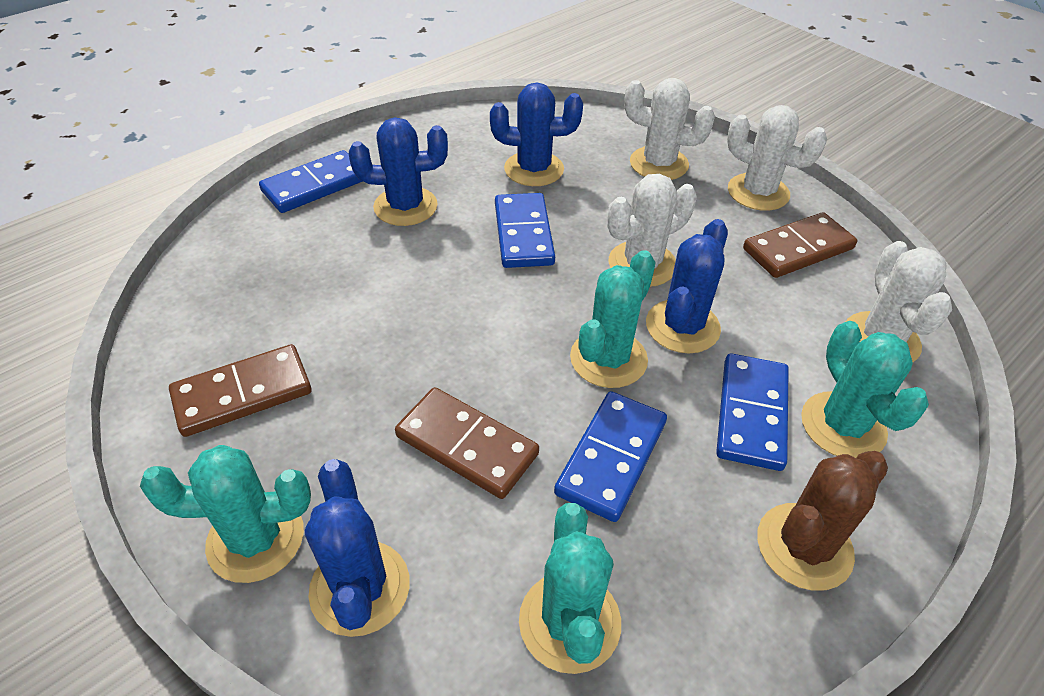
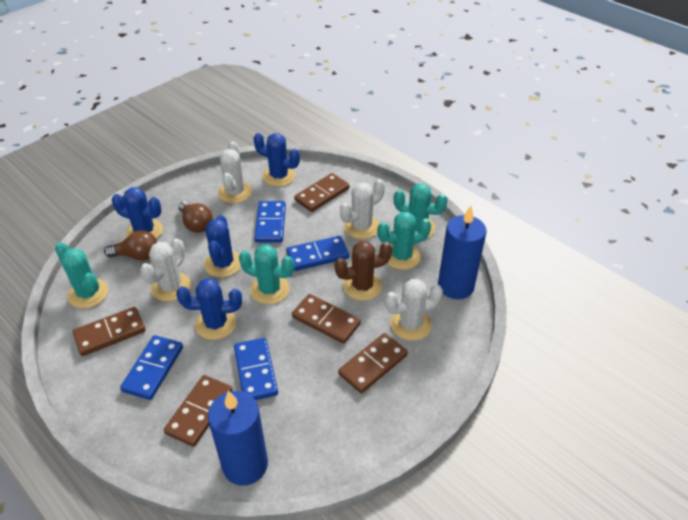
blue candle: none = 0 -> [208,391,268,486] [438,206,487,299] = 2
brown domino: [169,344,312,437] [395,387,539,499] [743,212,857,278] = 3 -> [73,307,145,356] [164,375,233,447] [292,294,361,344] [294,173,350,212] [338,333,408,394] = 5
brown light bulb: none = 0 -> [104,230,157,261] [179,201,213,233] = 2

